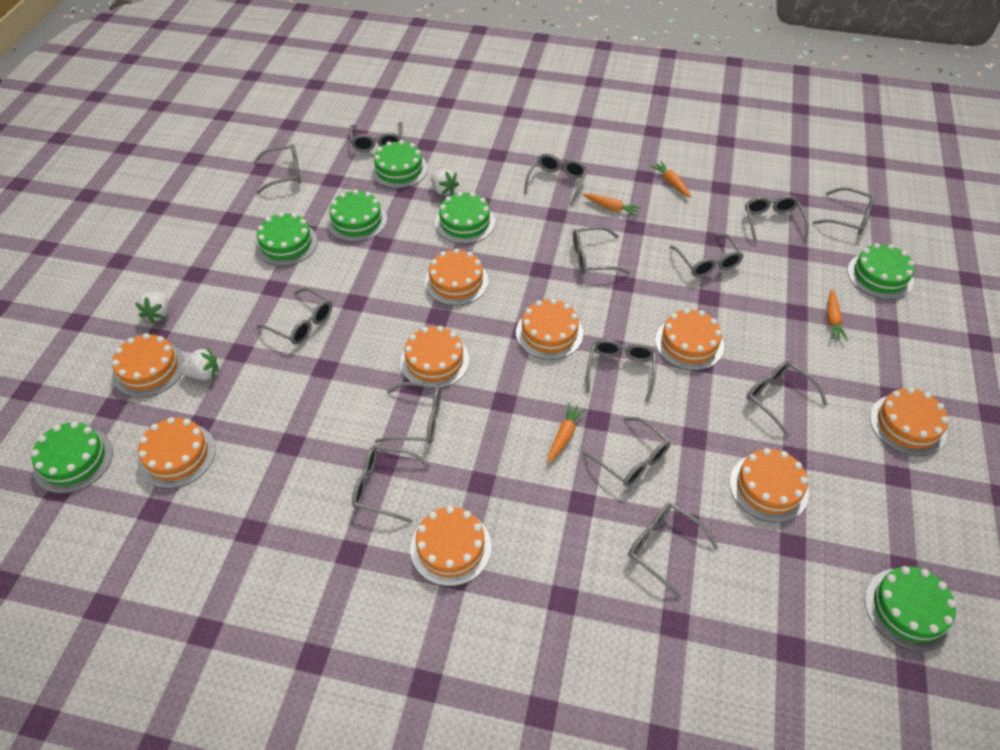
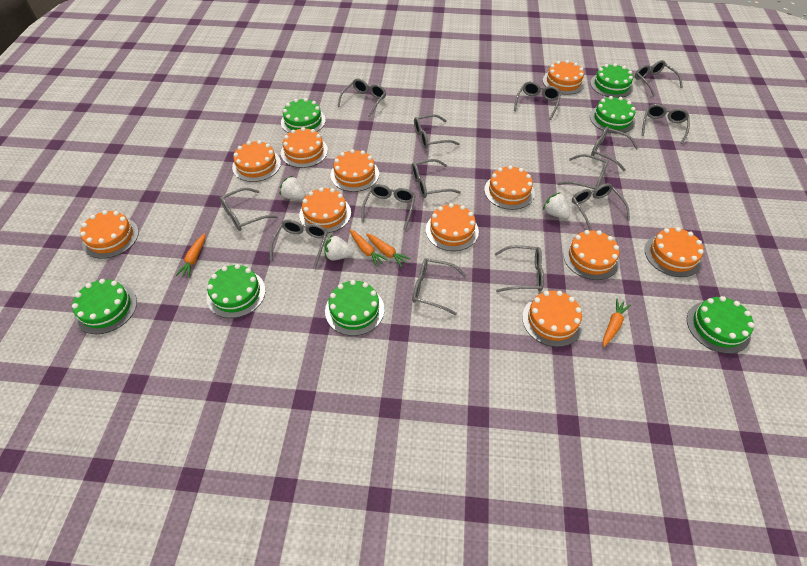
orange cake: [112,333,185,398] [138,417,216,489] [400,326,469,389] [410,506,492,586] [424,248,489,306] [516,299,583,360] [655,308,724,370] [730,448,809,522] [870,387,949,456] = 9 -> [80,210,139,259] [232,140,281,182] [281,127,328,168] [299,187,351,233] [331,149,379,192] [426,203,479,251] [484,165,535,210] [522,291,583,347] [543,60,585,95] [563,230,620,280] [645,227,704,277] = 11

